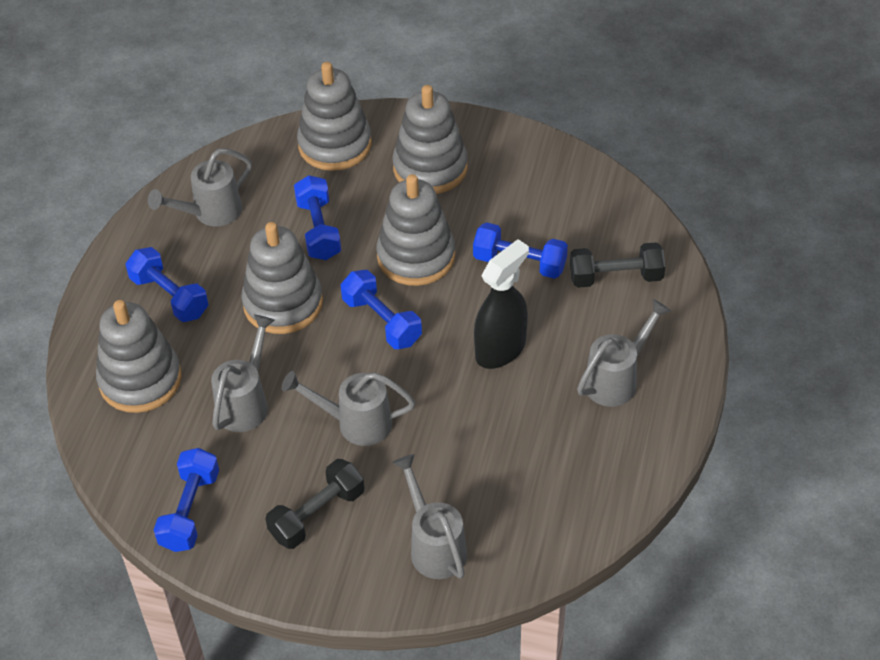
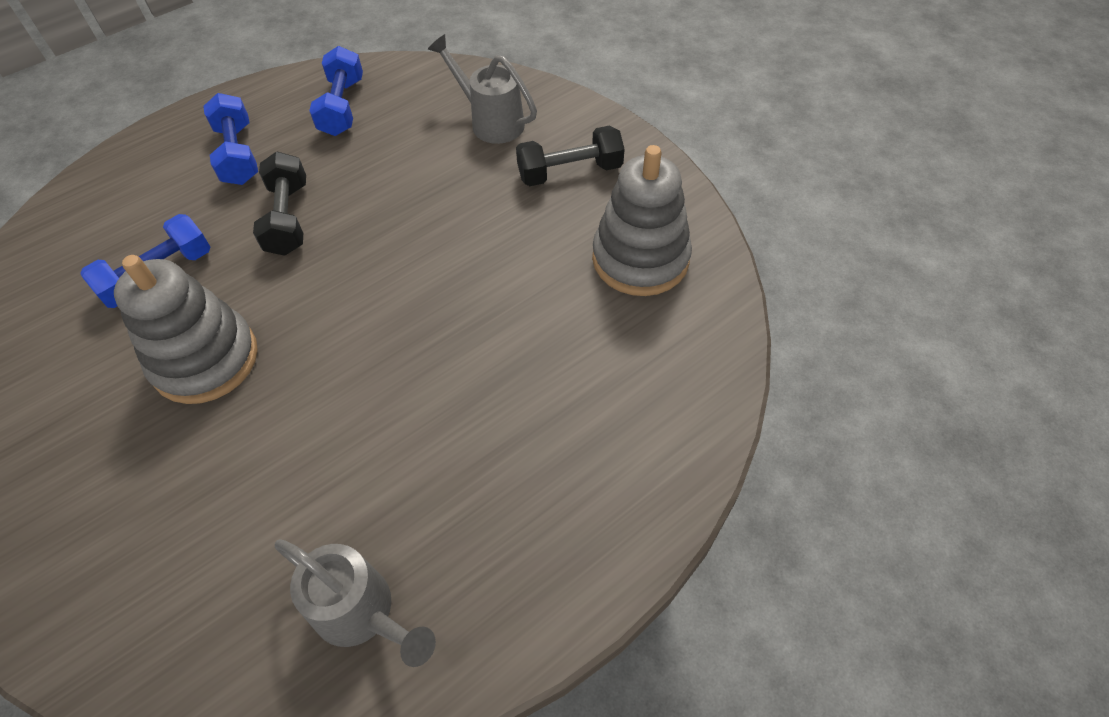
black spray bottle: [474,239,529,369] = 1 -> none = 0
blue dumbbell: [126,247,208,322] [154,448,219,552] [294,175,341,260] [341,270,422,349] [473,222,568,279] = 5 -> [80,214,210,308] [203,93,258,185] [309,46,363,136] = 3
grey stacking toy: [96,300,182,413] [241,222,323,334] [297,62,372,171] [376,174,455,286] [392,85,468,194] = 5 -> [114,255,258,404] [592,145,692,296] = 2
grey watering can: [148,148,252,227] [211,314,275,432] [282,371,415,446] [393,454,467,579] [577,299,671,407] = 5 -> [275,539,436,667] [428,34,537,144] = 2

